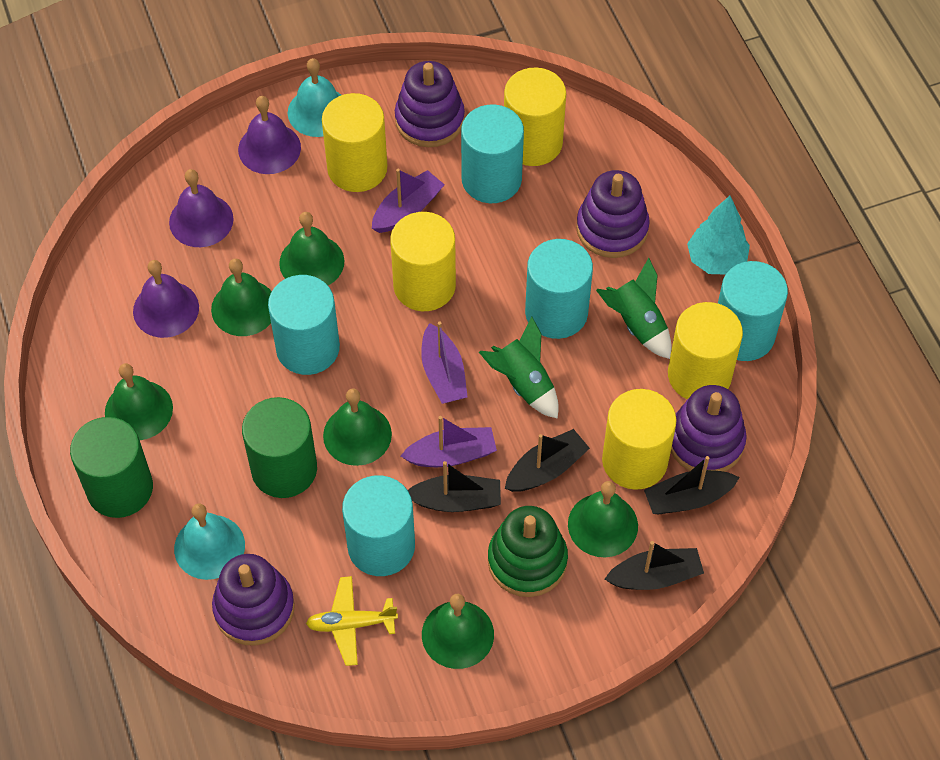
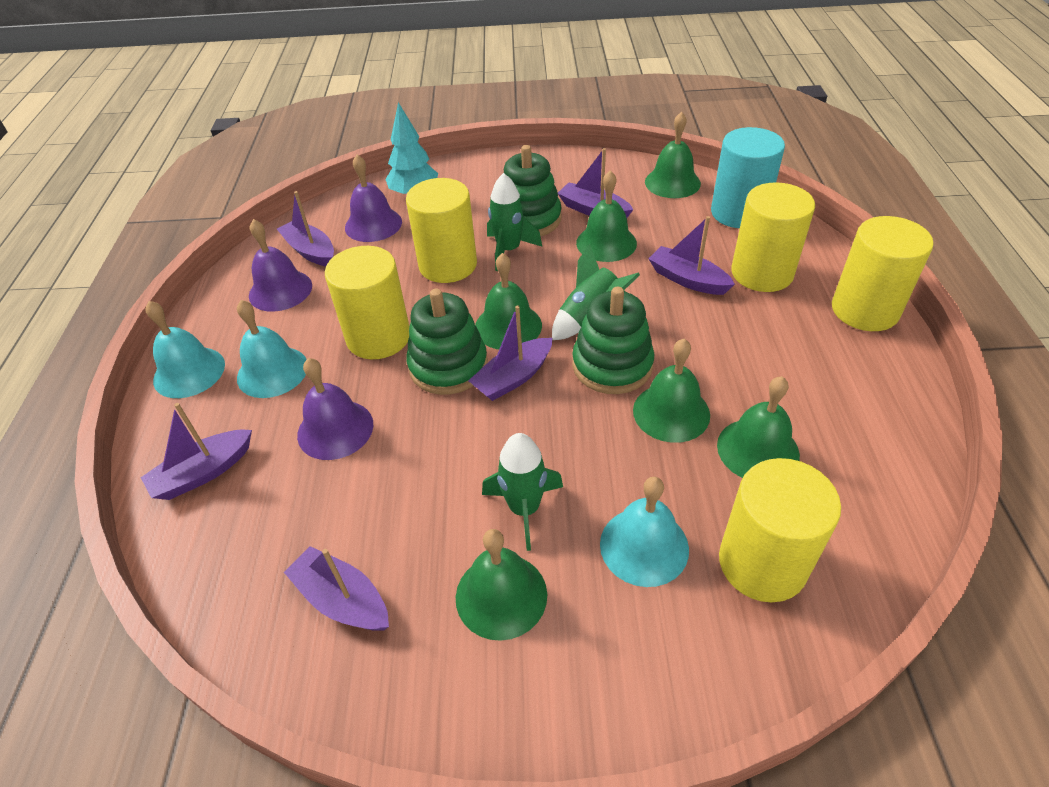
black boat: [408,461,501,512] [505,429,590,492] [605,541,704,590] [644,456,740,515] = 4 -> none = 0
green cylinder: [70,417,153,518] [242,397,317,498] = 2 -> none = 0
green rocket: [479,316,559,419] [596,258,671,359] = 2 -> [482,433,563,551] [487,173,542,271] [552,244,640,340] = 3
green stacking toy: [488,506,568,597] = 1 -> [406,289,488,395] [504,145,562,237] [572,287,654,394] = 3
purple boat: [372,169,445,233] [401,416,497,467] [421,322,468,404] = 3 -> [140,403,252,500] [277,191,334,266] [284,546,389,631] [468,305,552,401] [558,148,634,218] [648,216,735,295] = 6
purple stacking toy: [212,554,295,645] [395,61,465,147] [576,170,650,258] [671,385,747,472] = 4 -> none = 0
turquoise bell: [174,504,245,580] [288,58,341,137] = 2 -> [145,301,225,398] [237,300,307,398] [600,477,689,587] = 3
turquoise cylinder: [268,275,340,375] [342,475,415,576] [461,105,524,203] [525,239,593,339] [718,261,788,361] = 5 -> [711,127,785,228] = 1
yellow plane: [306,576,398,666] = 1 -> none = 0

